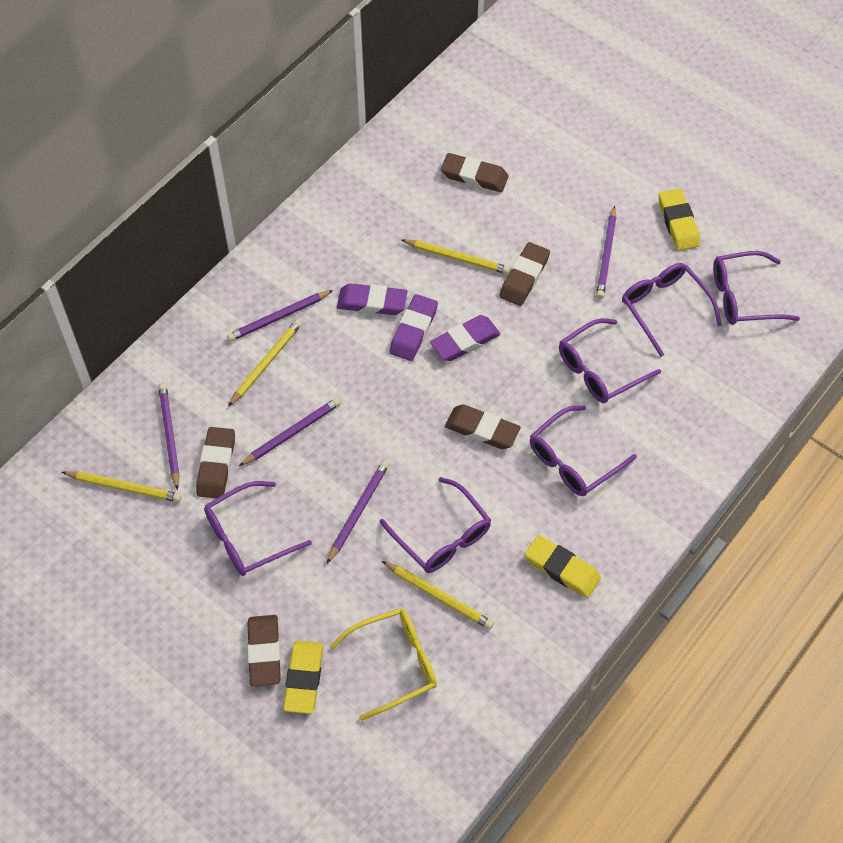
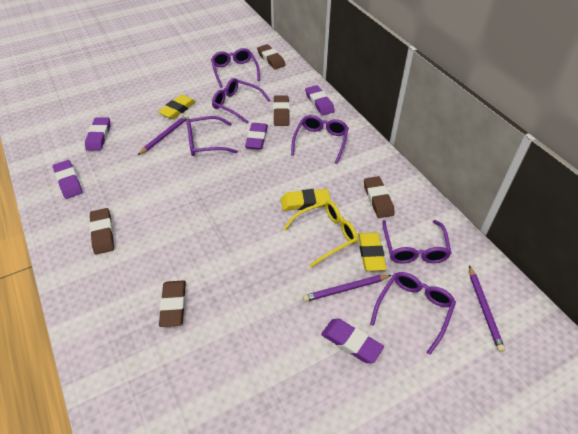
purple eraser: [337,283,407,315] [389,294,438,361] [430,315,500,361] = 3 -> [53,160,83,199] [85,117,110,151] [245,123,268,150] [305,85,335,115] [321,319,384,363] = 5
purple pencil: [158,383,180,490] [227,290,333,342] [239,398,341,466] [327,460,390,564] [596,206,617,299] = 5 -> [138,114,189,155] [303,275,391,302] [469,266,505,352] = 3
yellow pencil: [62,471,181,502] [228,319,302,407] [382,561,494,630] [402,239,510,274] = 4 -> none = 0

